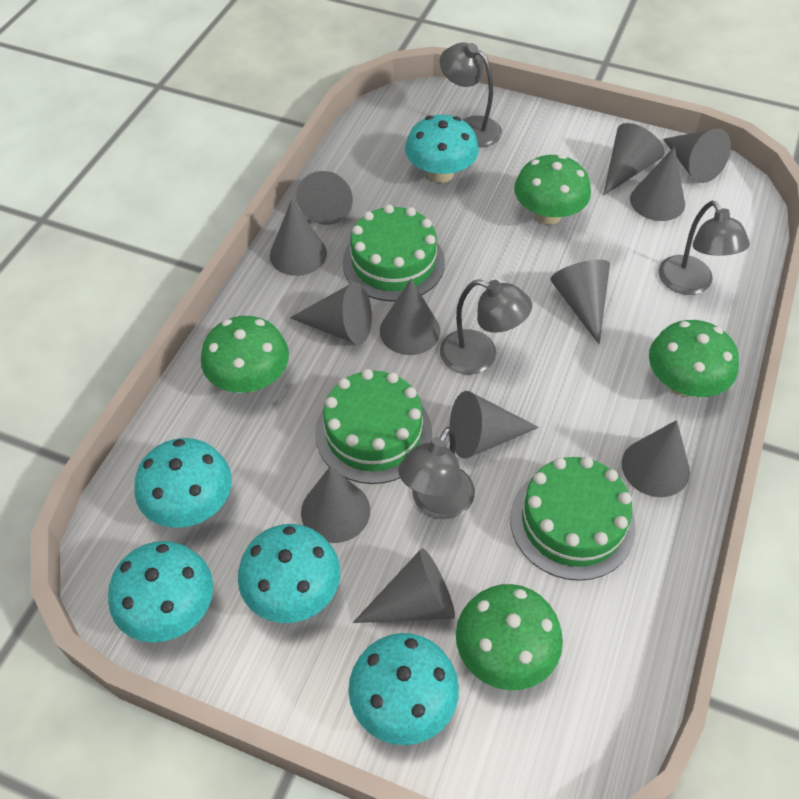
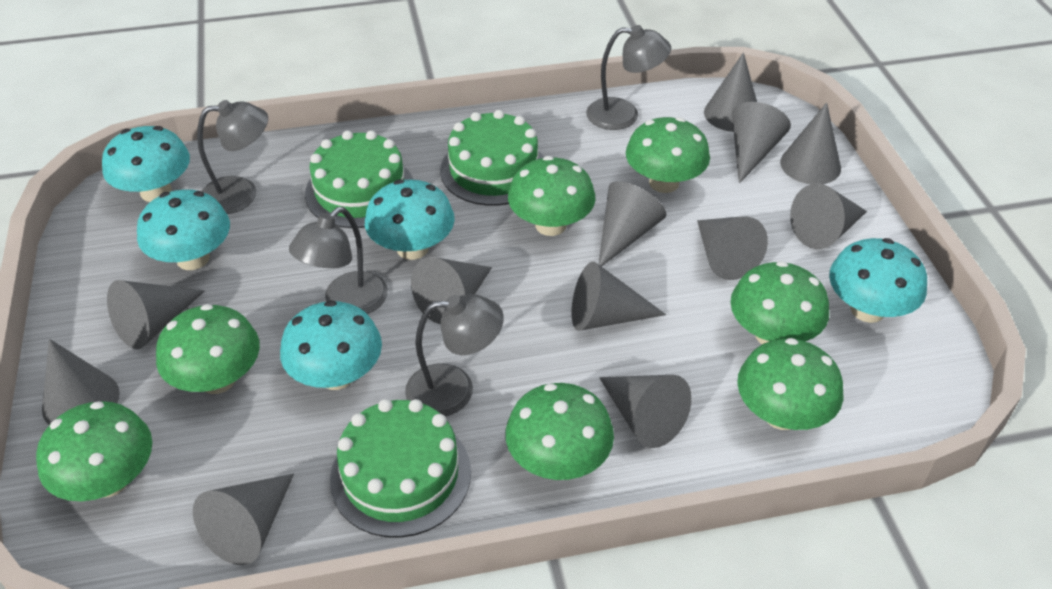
green mushroom: [201,316,289,393] [456,584,563,690] [514,154,591,225] [649,320,739,397] = 4 -> [36,401,152,501] [156,304,260,394] [505,383,614,480] [508,156,596,236] [626,117,710,193] [730,261,829,344] [737,338,843,430] = 7

